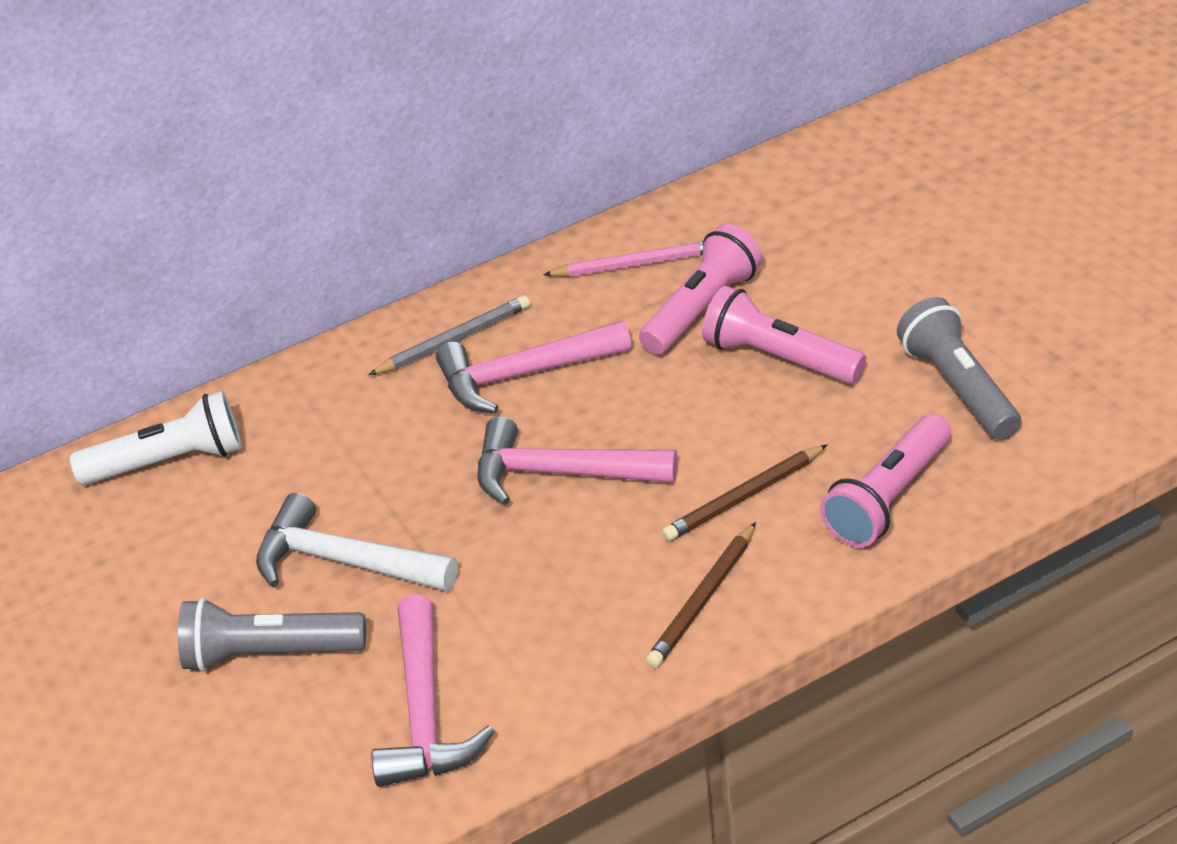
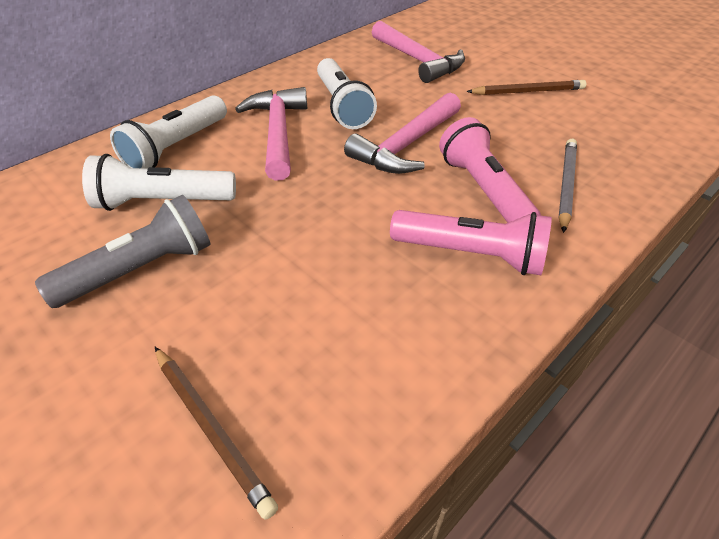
grey flashlight: [178,598,366,672] [897,297,1021,440] = 2 -> [35,195,211,308] = 1
pink flashlight: [639,224,762,355] [702,286,866,384] [820,414,951,548] = 3 -> [390,210,552,275] [439,117,541,223] = 2
pink pencil: [543,241,703,277] = 1 -> none = 0
white flashlight: [70,391,242,485] = 1 -> [82,154,236,211] [110,95,227,169] [317,58,377,129] = 3
white hammer: [256,493,458,591] = 1 -> none = 0

